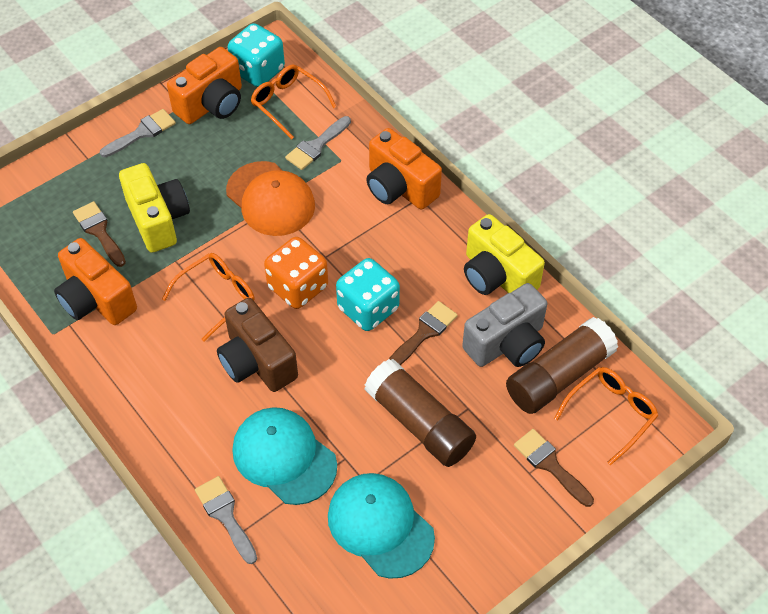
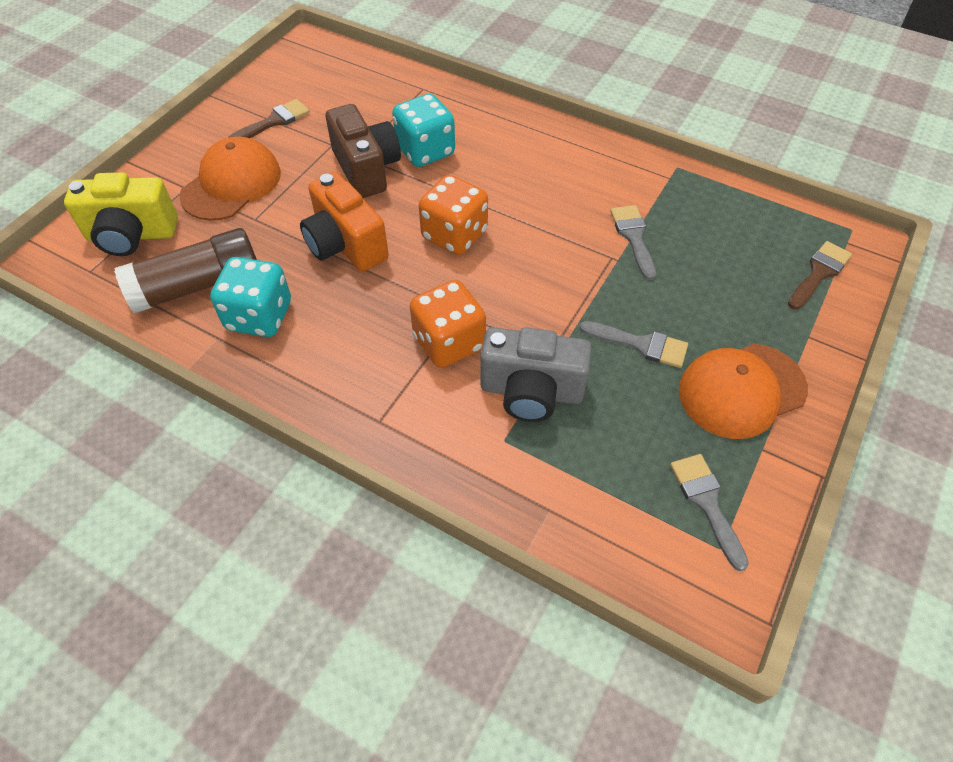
brown brush: [73,201,126,267] [389,301,458,365] [514,429,594,507] = 3 -> [228,99,310,138] [788,241,852,310] = 2
brown glue stick: [364,359,476,467] [506,317,618,414] = 2 -> [114,228,257,313] = 1
orange camera: [54,238,137,325] [167,47,242,124] [366,128,442,210] = 3 -> [300,172,389,272] = 1
orange cap: [226,161,315,236] = 1 -> [179,137,281,221] [679,343,808,439] = 2
orange dice: [264,237,328,309] = 1 -> [410,280,486,368] [419,175,488,255] = 2
orange glasses: [162,253,254,342] [251,64,336,140] [554,367,658,465] = 3 -> none = 0
turquoise cap: [232,407,337,505] [328,473,435,579] = 2 -> none = 0
yellow camera: [119,163,190,253] [464,214,545,295] = 2 -> [64,172,178,256] = 1

